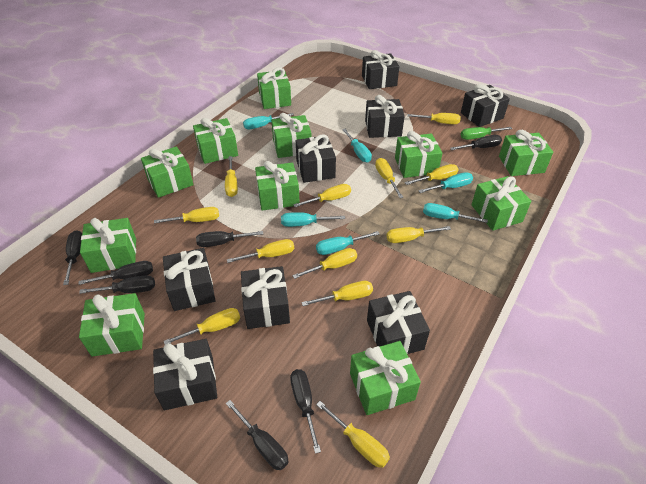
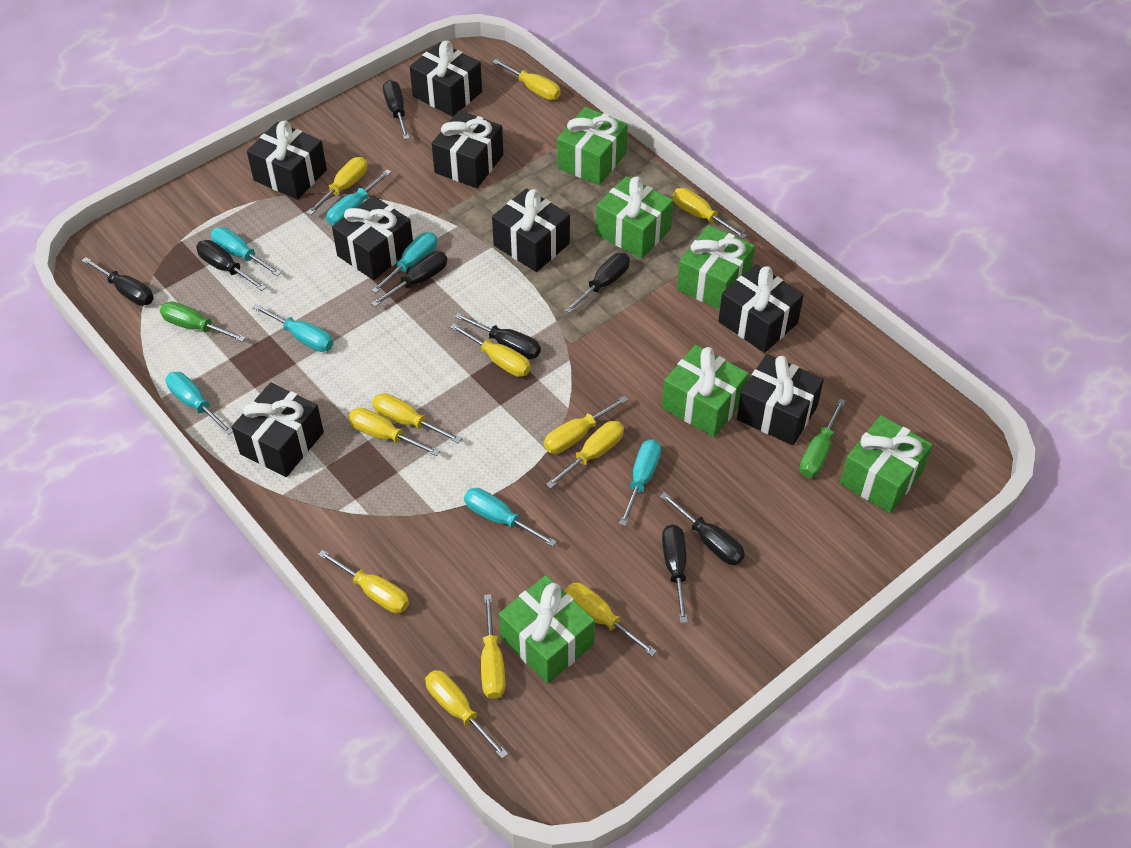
black screwdriver: [63,230,82,285] [79,261,153,285] [79,276,155,294] [196,231,263,247] [226,400,289,470] [290,369,321,454] [450,135,502,150] = 7 -> [82,257,154,306] [196,240,266,291] [371,251,447,307] [383,80,410,140] [455,313,541,359] [565,253,630,313] [660,492,745,565] [662,524,688,623] = 8
green gift: [79,293,145,357] [80,218,136,273] [141,146,194,198] [193,118,238,164] [255,161,300,211] [257,67,291,109] [271,113,312,158] [350,341,421,415] [395,131,443,178] [471,176,531,231] [499,130,553,176] = 11 -> [499,575,595,683] [557,107,628,185] [596,176,673,259] [662,345,749,437] [677,225,755,310] [840,415,932,513] = 6
green screwdriver: [461,127,512,140] = 1 -> [160,301,246,342] [800,399,846,478] = 2
turquoise screwdriver: [243,113,294,129] [281,212,345,227] [316,231,380,255] [342,129,372,162] [418,172,473,193] [423,203,488,223] = 6 -> [166,372,233,435] [211,227,282,276] [253,304,333,352] [326,169,391,226] [371,232,437,293] [464,488,557,547] [619,439,661,526] = 7

